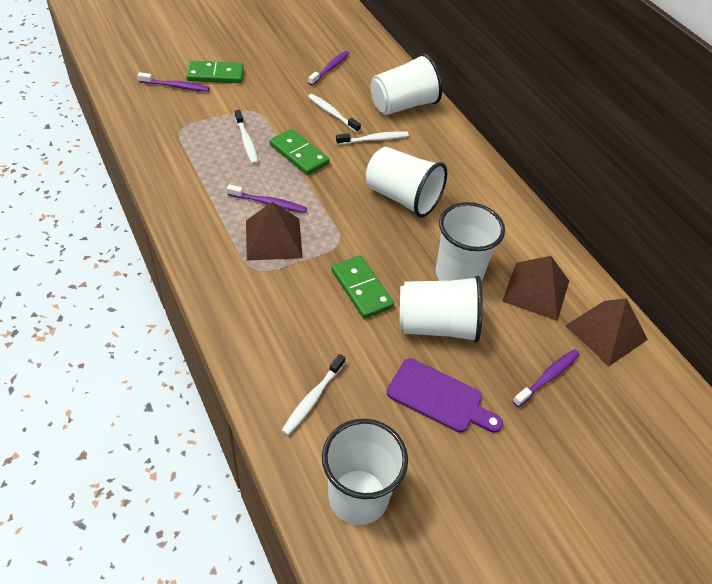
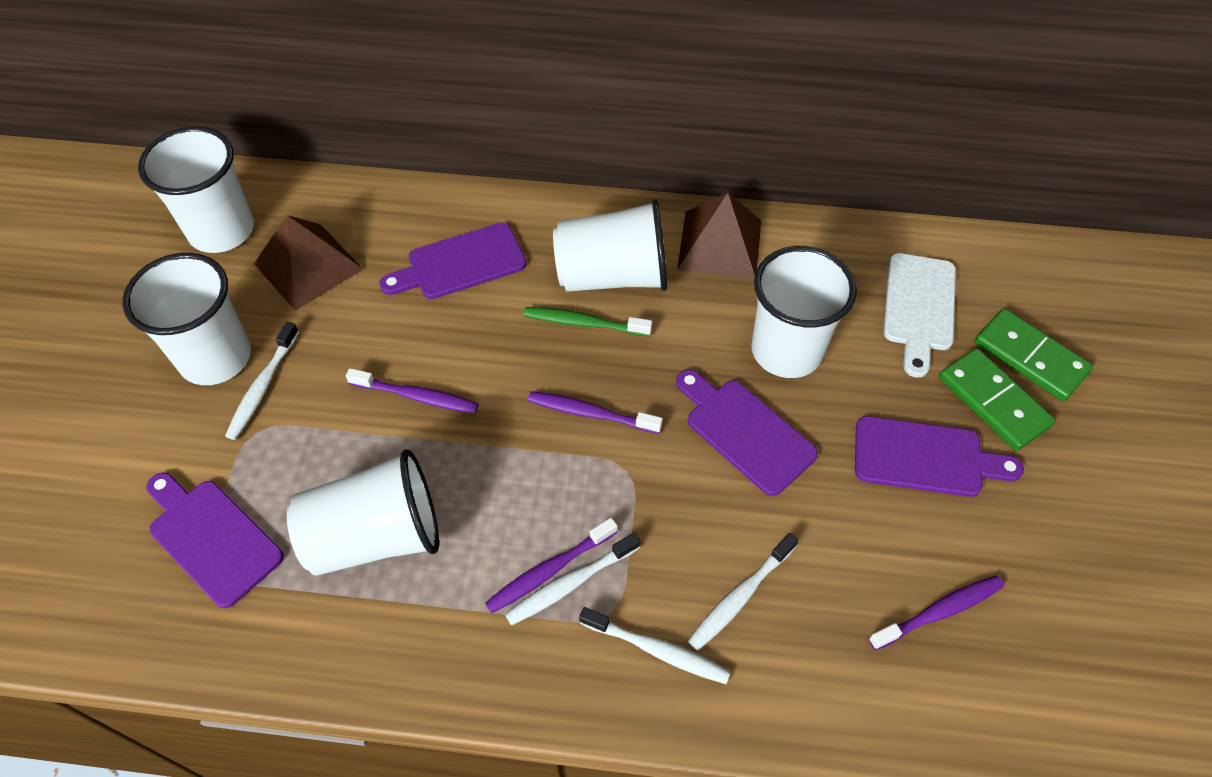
brown pyramid: [246,202,303,260] [502,256,569,321] [566,298,648,366] = 3 -> [254,215,363,311] [677,193,761,279] = 2
green domino: [186,61,244,83] [270,129,330,175] [331,255,394,319] = 3 -> [939,348,1055,451] [975,309,1093,401] = 2
green toothbrush: none = 0 -> [524,307,652,336] = 1
purple cutting board: [387,358,503,433] = 1 -> [146,473,284,608] [379,223,526,299] [676,370,818,496] [855,416,1024,497] = 4
white cutting board: none = 0 -> [884,253,956,378] = 1

